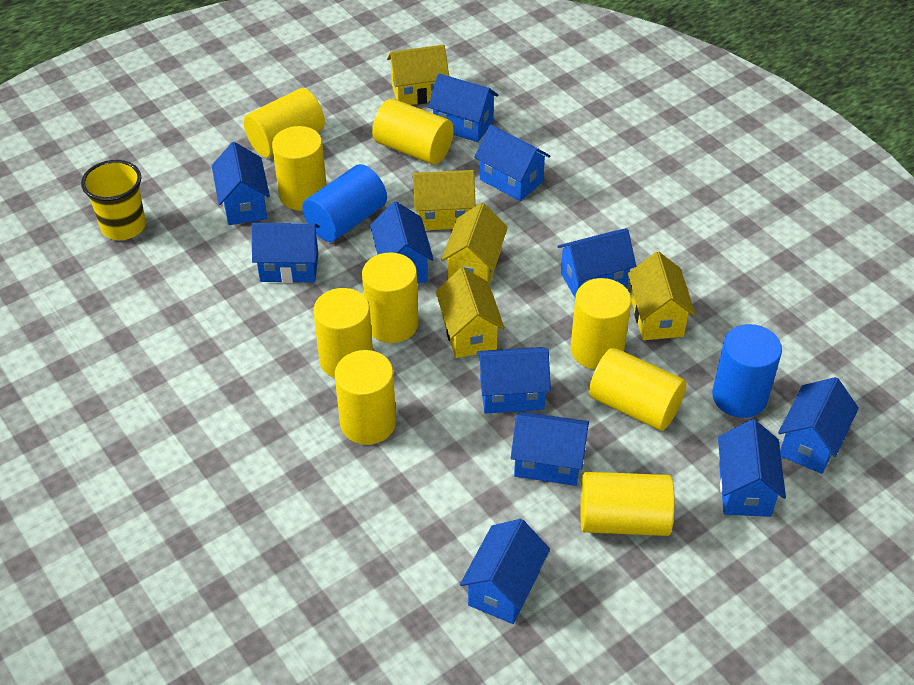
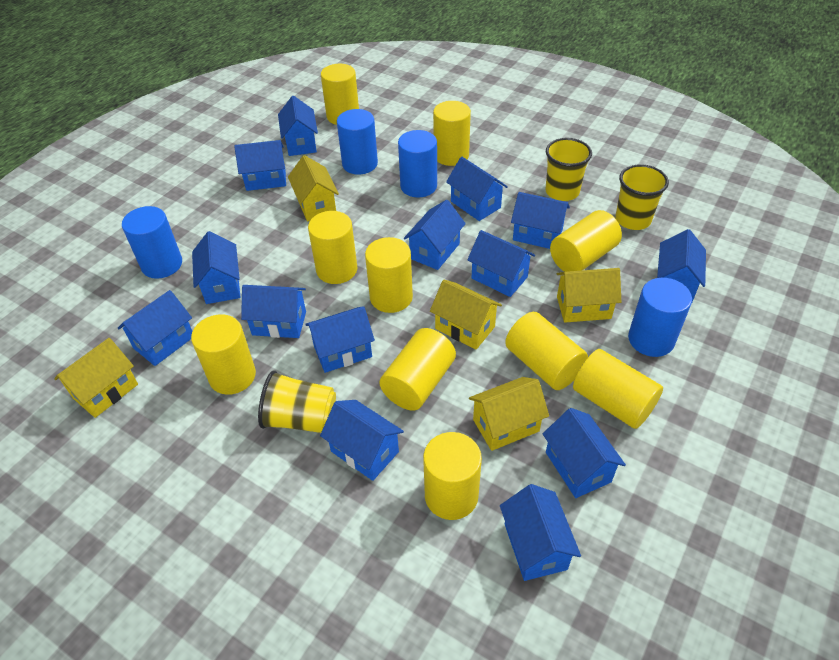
blue cylinder: [302,164,387,242] [712,324,782,418] = 2 -> [122,206,182,279] [337,109,378,175] [398,130,437,197] [628,278,692,357] = 4
blue house: [212,142,270,225] [252,223,320,283] [370,201,434,284] [428,74,498,142] [460,519,550,624] [474,125,550,201] [477,347,551,414] [511,411,589,486] [557,228,636,297] [718,419,786,517] [778,377,859,474] = 11 -> [118,290,192,366] [192,231,240,304] [234,140,286,191] [241,285,306,338] [278,96,318,156] [305,306,375,373] [320,400,404,481] [404,200,466,270] [446,157,508,221] [467,230,535,297] [500,484,581,581] [511,192,570,249] [543,408,626,498] [657,229,706,302] = 14
yellow cup: [81,160,146,240] = 1 -> [258,370,336,433] [545,138,592,201] [615,164,669,230] = 3
yellow cylinder: [243,88,325,158] [272,126,327,211] [313,288,373,378] [335,350,396,445] [362,252,419,343] [372,99,454,165] [570,278,631,370] [580,472,675,536] [589,347,687,431] = 9 -> [191,314,256,395] [308,211,357,284] [321,64,359,125] [365,237,413,313] [379,328,456,411] [423,432,482,520] [433,101,471,166] [505,312,588,390] [550,210,622,272] [573,349,663,429] = 10

